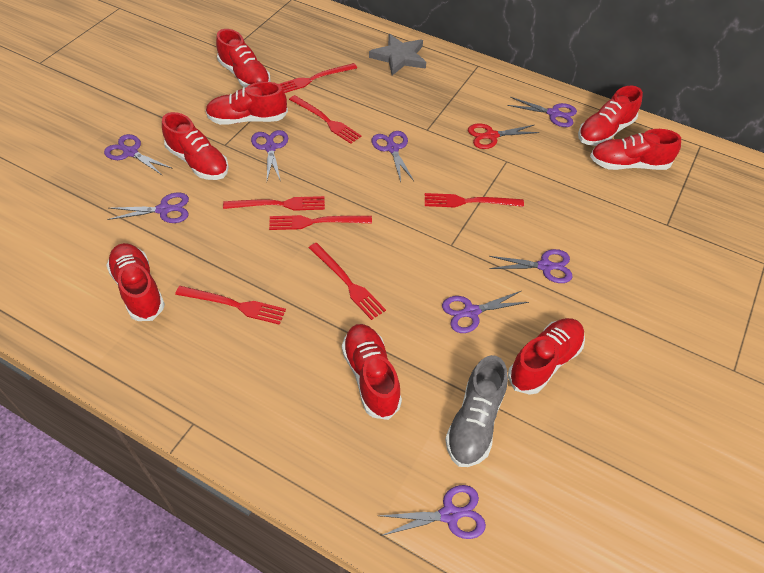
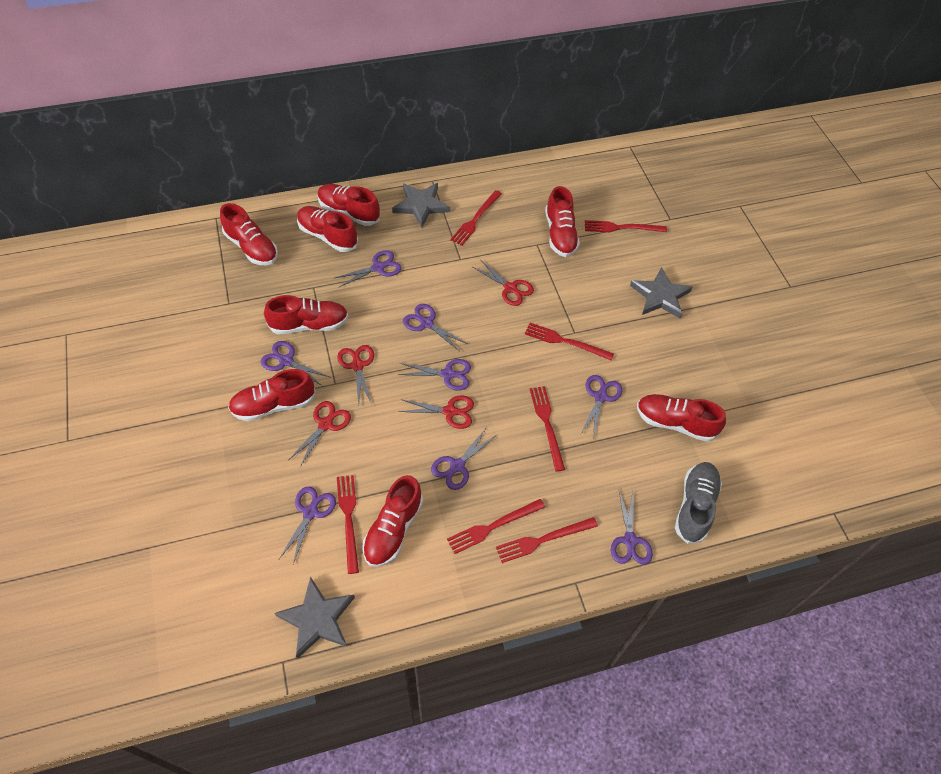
grey star: [369,34,426,75] = 1 -> [275,576,355,659] [392,183,450,228] [630,267,693,319] = 3
red scissors: [468,123,540,149] = 1 -> [289,401,351,467] [337,345,374,406] [398,395,474,429] [473,260,534,306] = 4

